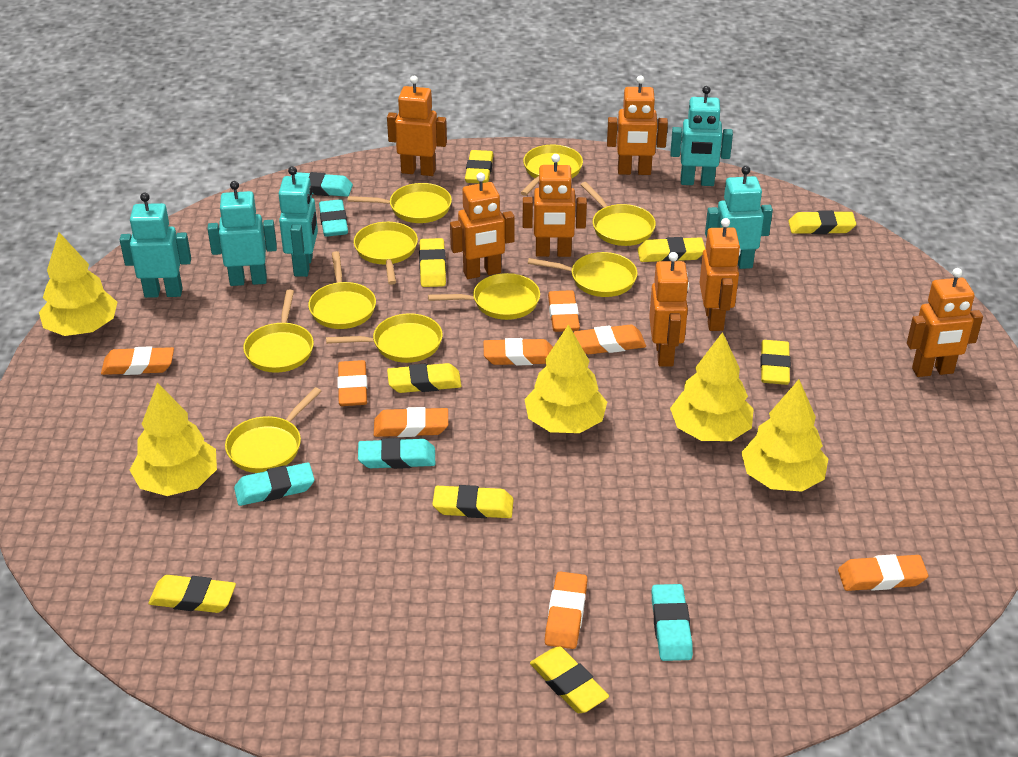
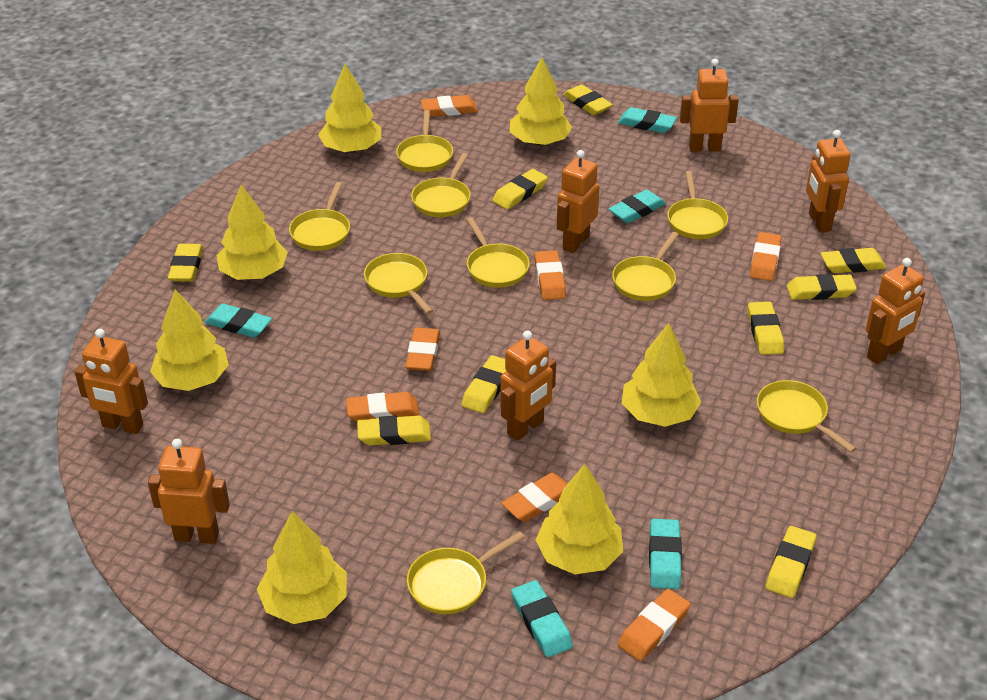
orange eraser: [101,346,174,375] [338,360,367,406] [374,407,448,437] [483,338,553,365] [545,572,587,649] [548,290,580,332] [574,325,646,354] [838,554,928,591] = 8 -> [346,392,419,422] [405,328,440,371] [421,95,478,117] [501,473,568,522] [535,250,566,300] [618,589,691,661] [750,232,781,281] = 7
turquoise robot: [120,193,191,298] [207,181,277,286] [279,166,318,277] [670,86,733,186] [705,166,773,269] = 5 -> none = 0
yellow pan: [225,387,321,473] [243,290,314,373] [308,251,376,329] [326,313,443,363] [348,183,452,223] [354,222,418,285] [428,273,540,320] [521,145,583,196] [528,252,637,297] [581,182,656,246] = 10 -> [289,182,350,251] [364,253,433,314] [396,110,453,172] [407,531,525,614] [411,153,471,217] [467,217,530,288] [612,232,679,301] [667,171,728,239] [757,380,857,453] = 9
yellow tree: [39,232,117,336] [130,382,217,496] [524,324,607,433] [670,332,754,441] [741,380,828,492] = 5 -> [150,289,229,391] [216,185,288,280] [257,511,347,624] [318,64,381,153] [510,57,572,145] [536,464,623,574] [622,323,701,427] = 7

